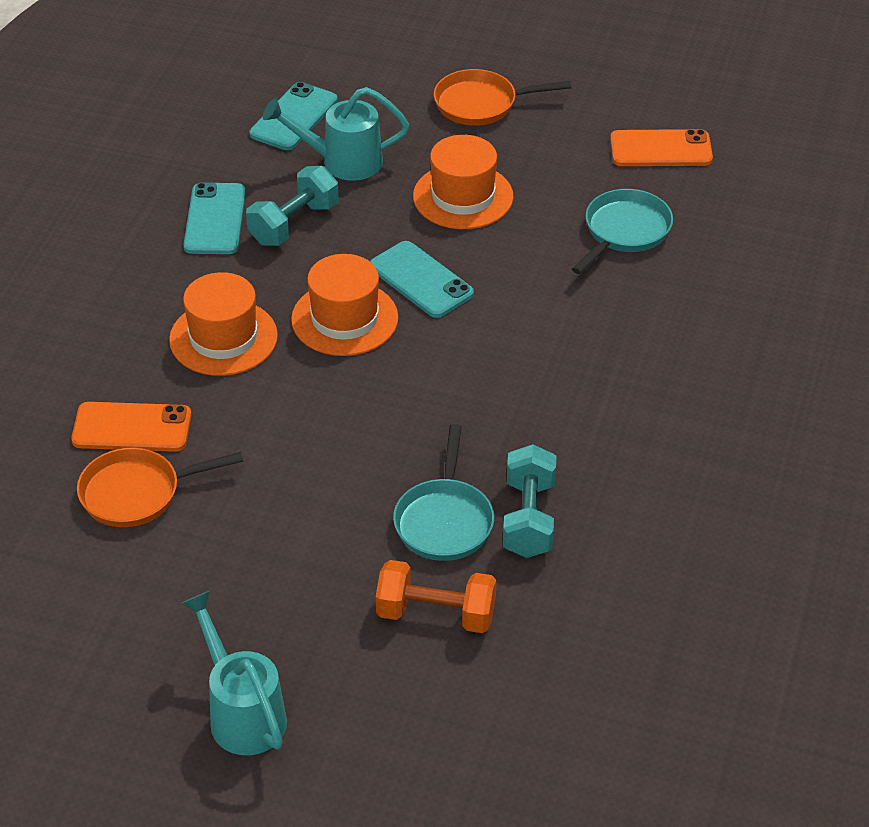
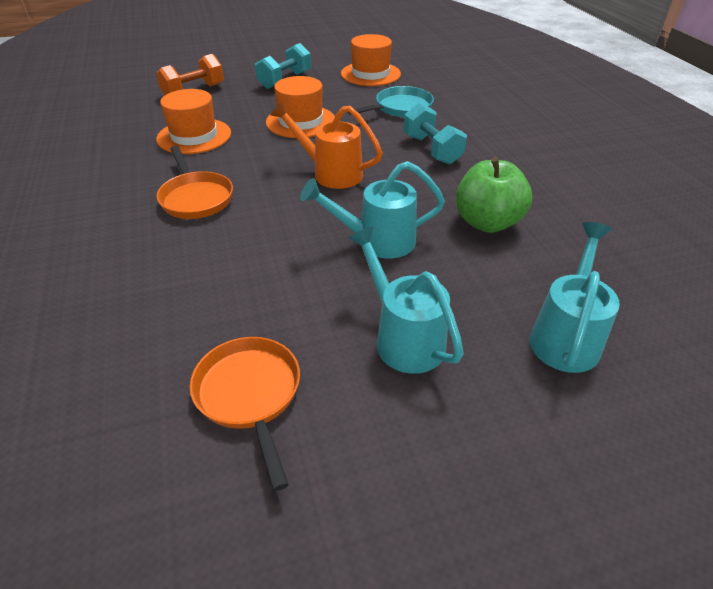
green apple: none = 0 -> [456,157,532,233] = 1
orange phone: [71,402,191,452] [610,129,713,166] = 2 -> none = 0
orange watering can: none = 0 -> [271,101,383,189] = 1
turquoise pan: [393,424,494,561] [572,189,673,274] = 2 -> [348,86,434,117] = 1
turquoise phone: [184,182,246,254] [250,82,338,150] [370,241,474,318] = 3 -> none = 0
turquoise watering can: [181,591,287,755] [263,87,409,181] = 2 -> [300,161,445,259] [348,226,464,374] [529,222,620,373] = 3

